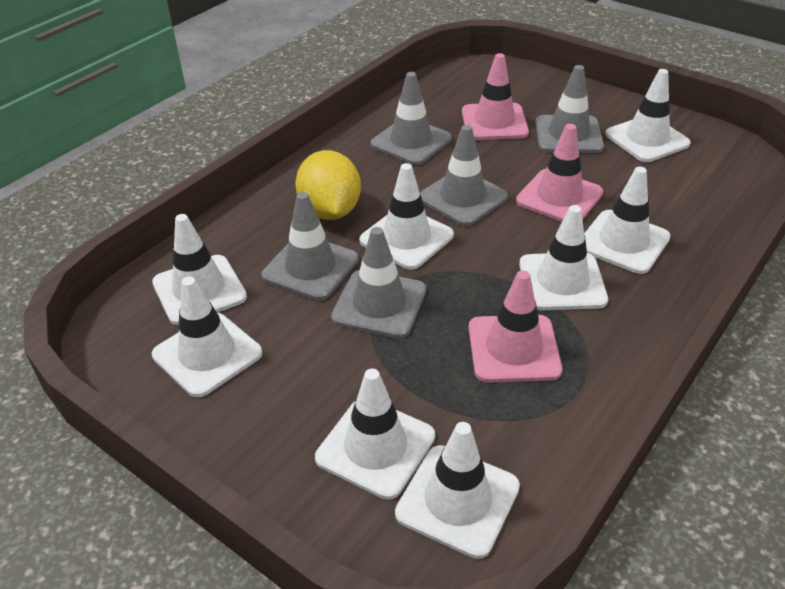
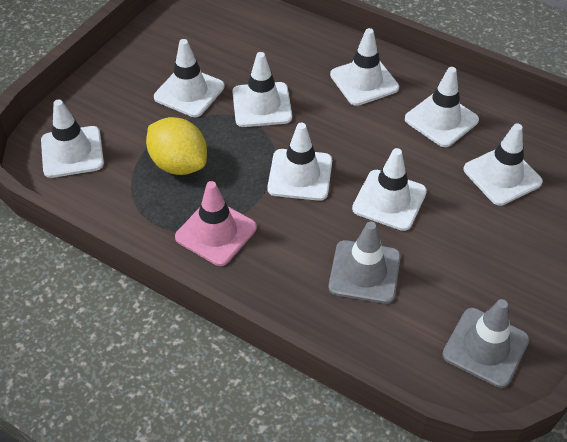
grey traffic cone: [262,192,358,301] [331,227,426,338] [371,72,452,165] [420,125,508,226] [535,65,604,153] = 5 -> [329,221,401,304] [442,299,530,388] = 2
pink traffic cone: [462,53,529,140] [469,270,562,383] [516,124,603,222] = 3 -> [175,181,257,266] = 1

